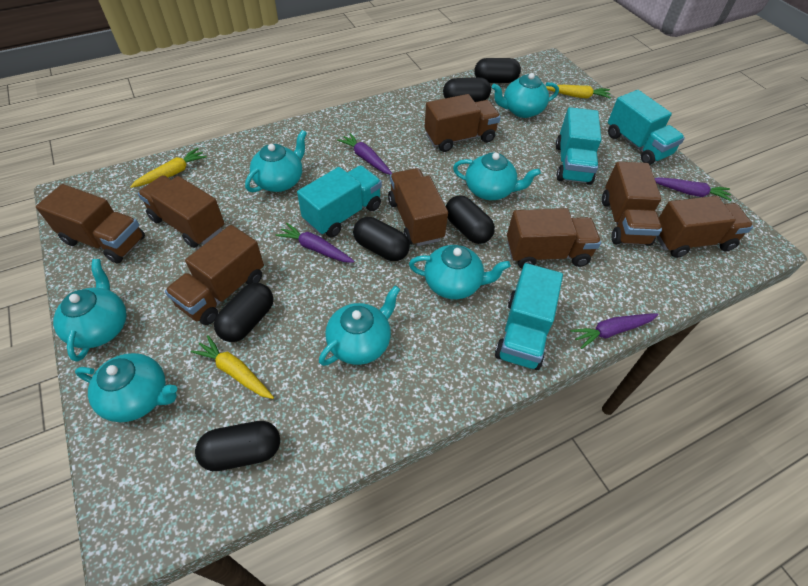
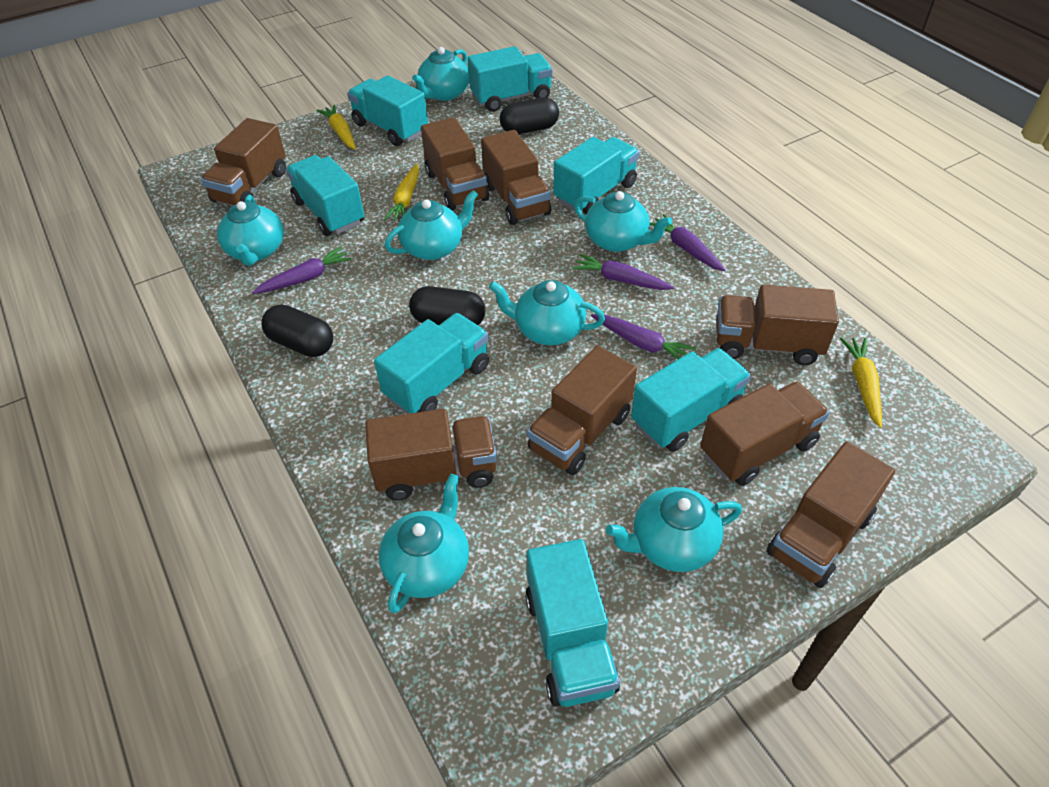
black capsule: [195,421,280,471] [214,283,273,342] [353,217,410,261] [443,77,491,102] [446,196,495,244] [474,58,521,83] = 6 -> [261,304,333,357] [409,286,486,325] [500,97,559,134] = 3
turquoise truck: [297,165,382,238] [495,263,563,370] [556,107,602,185] [608,90,685,165] = 4 -> [286,155,364,236] [347,75,428,146] [374,313,489,414] [468,46,553,112] [525,539,620,707] [553,137,639,214] [631,348,751,452] = 7

